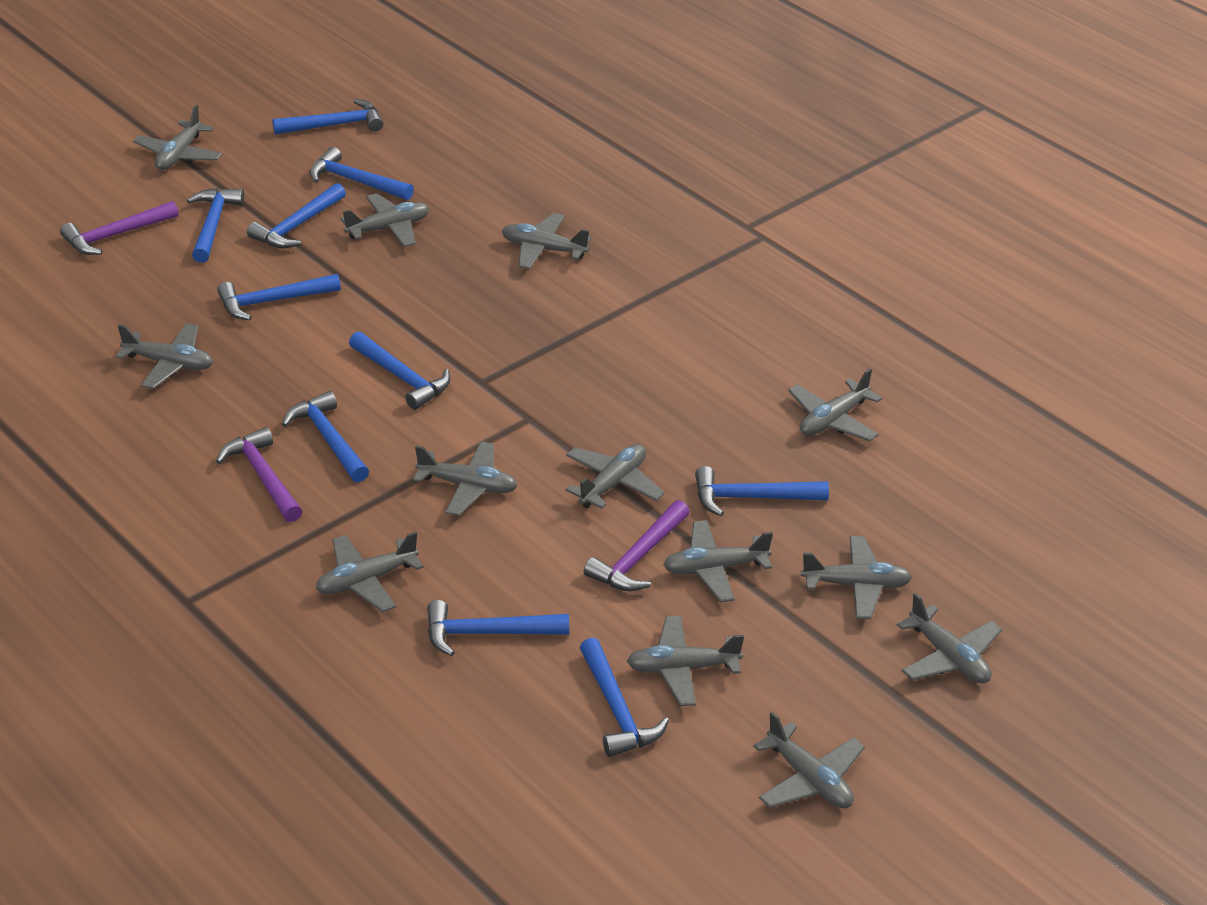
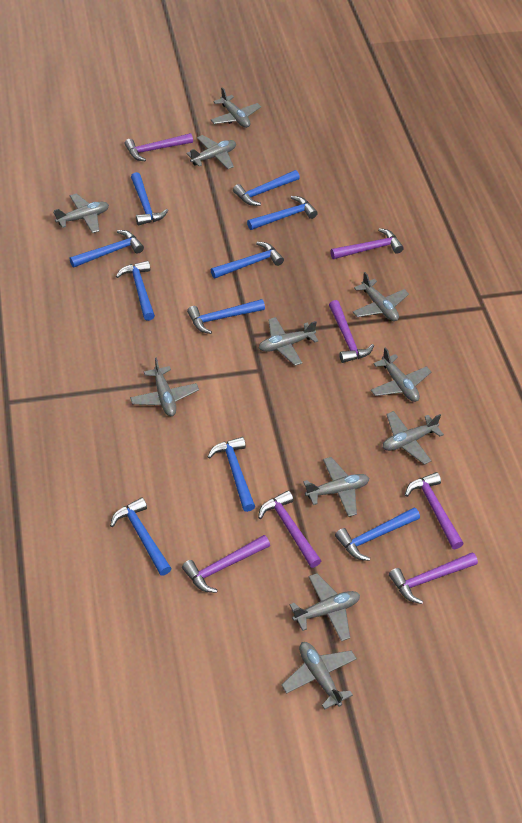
grey plane: [116,323,213,389] [133,105,222,170] [316,532,424,612] [341,193,429,247] [413,441,517,516] [502,213,591,269] [566,444,665,509] [627,616,744,706] [663,520,773,602] [753,712,865,808] [788,369,882,441] [801,536,912,619] [897,593,1002,683] = 13 -> [53,193,109,233] [130,357,199,416] [187,135,236,169] [211,87,261,128] [259,317,318,366] [281,642,357,710] [290,573,360,641] [303,457,369,517] [353,272,409,321] [371,347,431,402] [383,411,444,465] = 11
purple hammer: [60,201,179,255] [216,427,302,522] [583,500,690,591] = 3 -> [124,133,193,161] [182,535,270,593] [258,491,321,568] [329,300,374,363] [330,228,404,259] [389,552,478,604] [405,472,464,549] = 7

